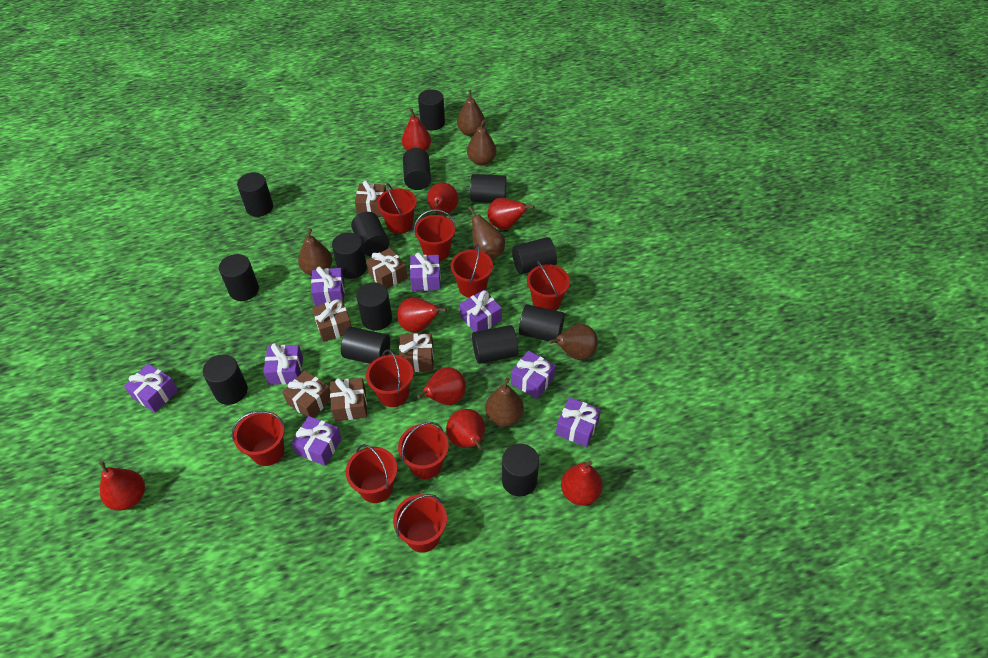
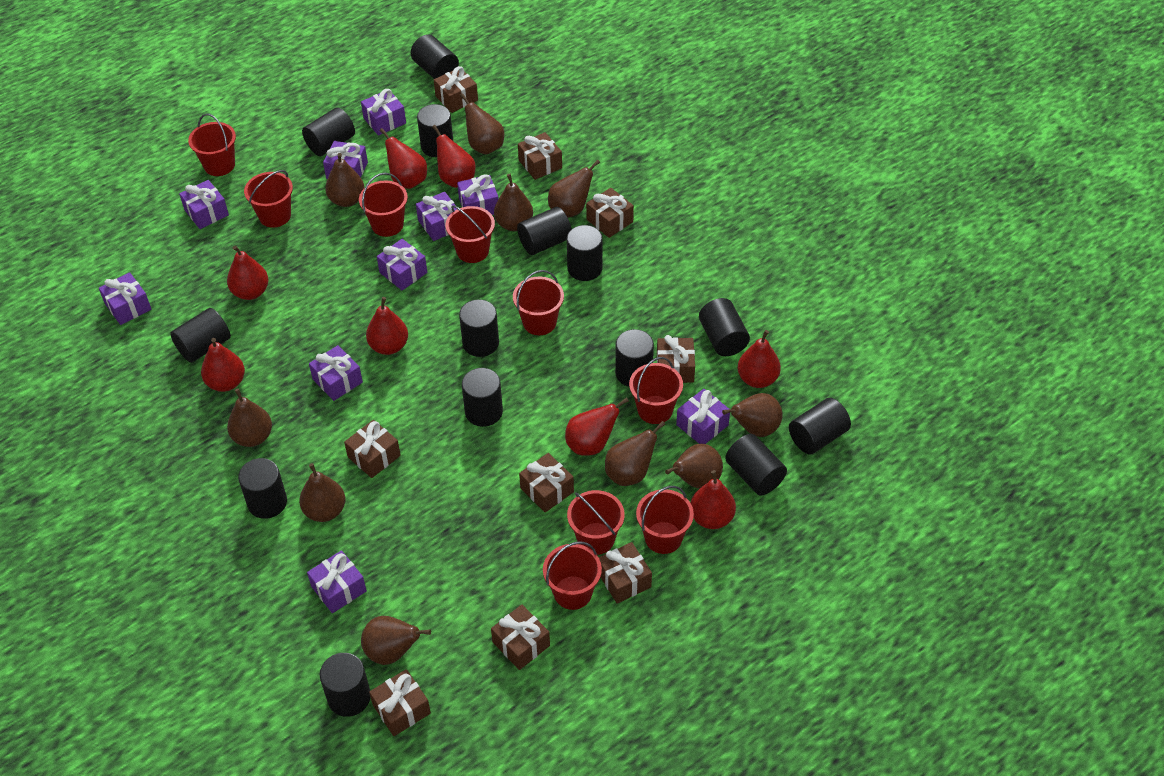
brown gift: [282,370,331,418] [312,298,352,342] [330,378,367,422] [355,180,386,217] [366,248,407,289] [399,333,434,372] = 6 -> [344,420,401,478] [369,669,431,736] [434,66,478,113] [491,605,550,670] [518,132,562,180] [519,453,574,513] [586,188,634,238] [598,542,652,604] [657,335,695,383] = 9
brown pear: [298,228,332,276] [457,90,485,136] [467,119,497,165] [468,206,505,260] [485,378,524,427] [549,324,598,360] = 6 -> [227,388,272,447] [299,463,346,522] [325,153,364,207] [361,616,431,665] [460,93,504,154] [494,174,533,231] [548,160,600,217] [605,421,665,486] [665,444,723,489] [722,393,783,437] = 10
purple gift: [124,364,178,413] [263,343,303,385] [291,416,342,466] [311,266,345,306] [410,253,441,291] [460,290,502,332] [511,350,556,399] [556,397,601,447] = 8 -> [99,272,151,325] [179,180,229,229] [307,550,367,613] [309,345,363,401] [323,141,368,179] [361,89,406,136] [377,239,427,290] [416,192,457,241] [457,174,499,215] [676,389,730,444] = 10

